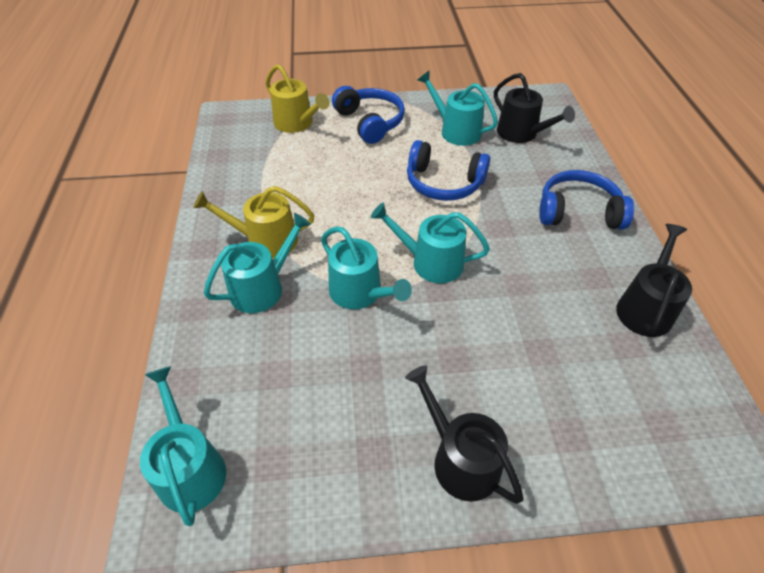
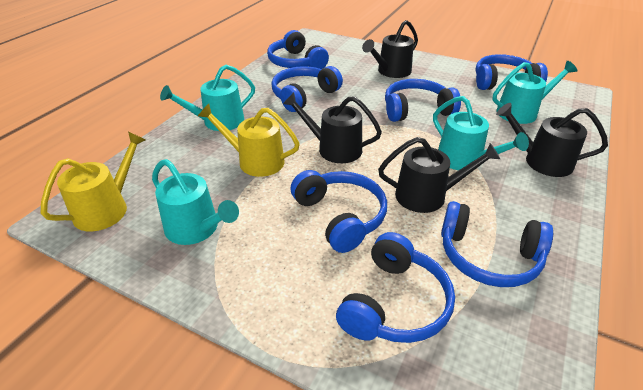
black watering can: [405,365,524,504] [494,73,575,143] [616,224,692,337] = 3 -> [283,92,382,163] [362,20,418,78] [378,137,500,213] [496,103,608,177] = 4
blue headphones: [332,86,405,144] [407,140,490,201] [539,170,634,230] = 3 -> [267,30,329,69] [271,66,343,112] [290,170,387,253] [336,232,455,343] [385,79,461,122] [441,201,553,287] [475,54,548,90] = 7
turquoise watering can: [140,366,226,526] [204,213,311,313] [321,226,412,309] [371,203,490,283] [418,70,498,146] = 5 -> [152,159,239,245] [160,65,255,131] [433,96,529,170] [492,61,578,124] = 4

